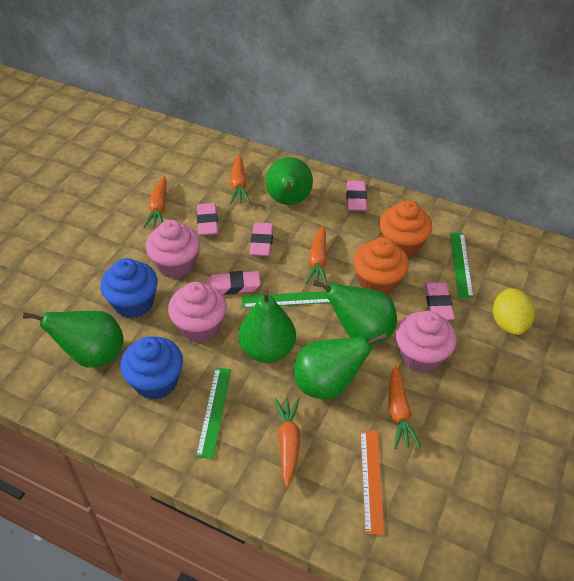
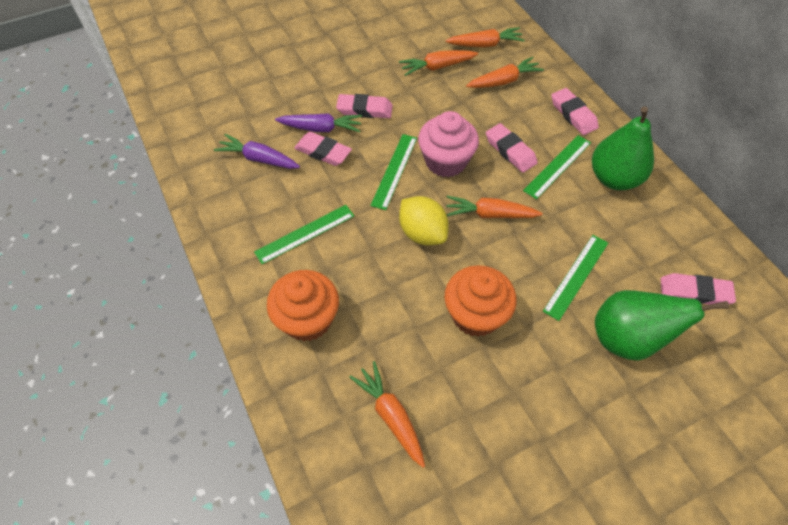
blue cupcake: [100,258,158,318] [120,336,183,400] = 2 -> none = 0
green pear: [23,311,124,368] [239,290,296,363] [265,157,313,205] [294,333,387,399] [313,280,397,344] = 5 -> [592,106,654,190] [595,290,729,361] = 2
green ruler: [196,368,231,459] [242,291,330,308] [450,233,473,298] = 3 -> [254,205,354,264] [370,134,417,210] [523,135,591,199] [543,235,608,321] = 4
orange ruler: [360,431,384,534] = 1 -> none = 0
pink cupcake: [146,220,200,278] [168,282,227,343] [396,311,457,373] = 3 -> [418,111,479,177] = 1
purple carrot: none = 0 -> [214,134,300,169] [275,113,362,132] = 2

